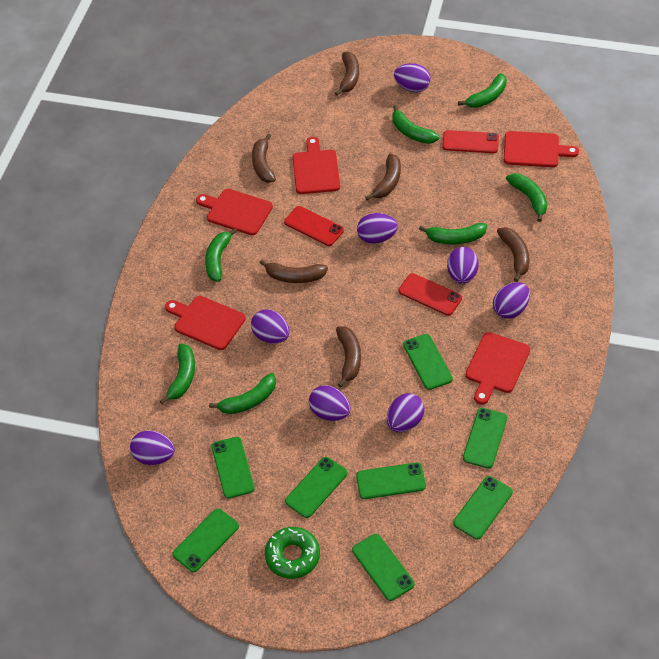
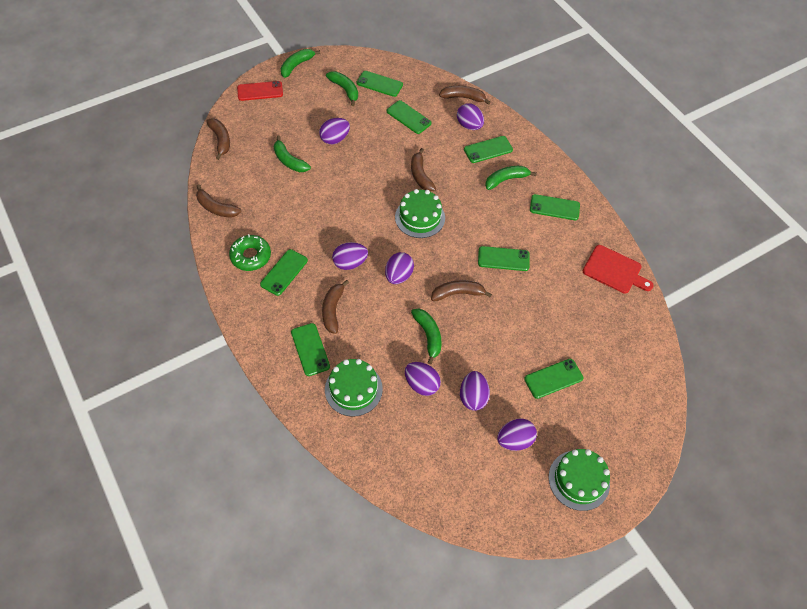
green banana: [160,344,195,404] [205,228,237,282] [209,373,276,414] [392,105,439,144] [419,223,487,245] [458,73,507,108] [506,173,548,222] = 7 -> [274,136,311,172] [281,49,321,78] [326,71,358,106] [411,309,442,365] [485,166,537,190] = 5
green cake: none = 0 -> [325,359,383,417] [395,189,445,238] [549,449,610,511] = 3
purple egg: [130,430,175,465] [251,309,290,344] [309,385,350,421] [357,213,398,244] [387,393,425,432] [394,63,431,92] [447,247,479,284] [493,282,530,319] = 8 -> [319,118,350,144] [332,242,368,270] [385,252,414,284] [405,362,441,396] [457,103,484,130] [460,371,490,411] [497,418,537,451] = 7
red cutting board: [165,296,246,350] [196,189,273,235] [293,137,340,194] [466,332,530,405] [504,131,579,167] = 5 -> [583,245,654,294] = 1
red phone: [284,206,344,246] [399,273,462,316] [442,130,499,153] = 3 -> [237,81,283,101] = 1

